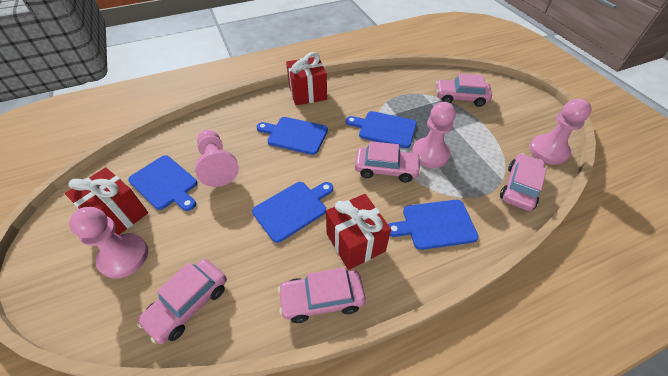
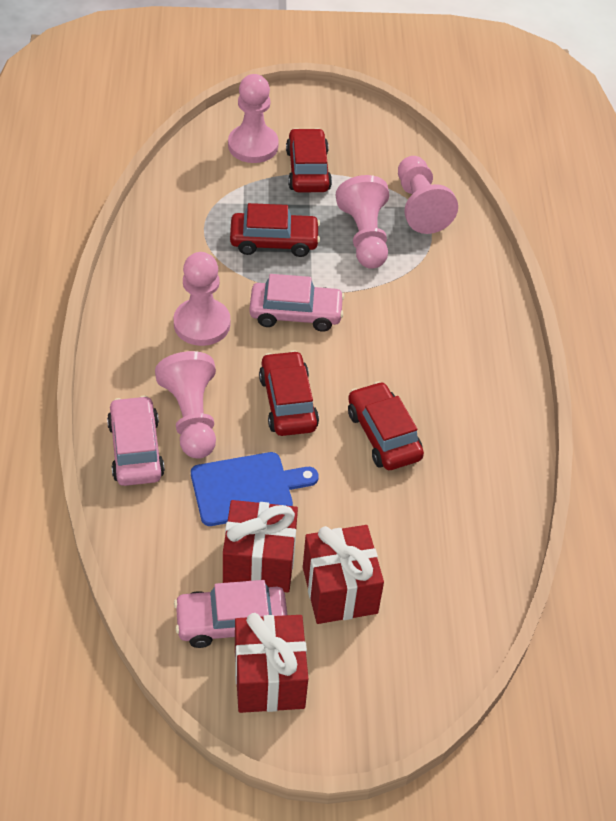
blue cutting board: [128,155,197,211] [252,182,333,243] [256,117,328,155] [346,111,417,148] [388,200,479,250] = 5 -> [191,452,319,526] = 1
pink car: [137,259,227,344] [278,267,366,323] [355,141,421,183] [436,73,492,107] [500,153,546,211] = 5 -> [107,395,165,486] [174,580,288,648] [249,274,345,332] = 3
pink pawn: [69,207,148,279] [195,130,239,187] [412,102,456,168] [529,98,591,165] = 4 -> [155,351,216,459] [173,252,230,346] [228,74,279,163] [336,175,389,269] [398,156,458,234] = 5
red car: none = 0 -> [230,203,320,257] [259,350,319,436] [286,128,332,192] [348,381,424,470] = 4

